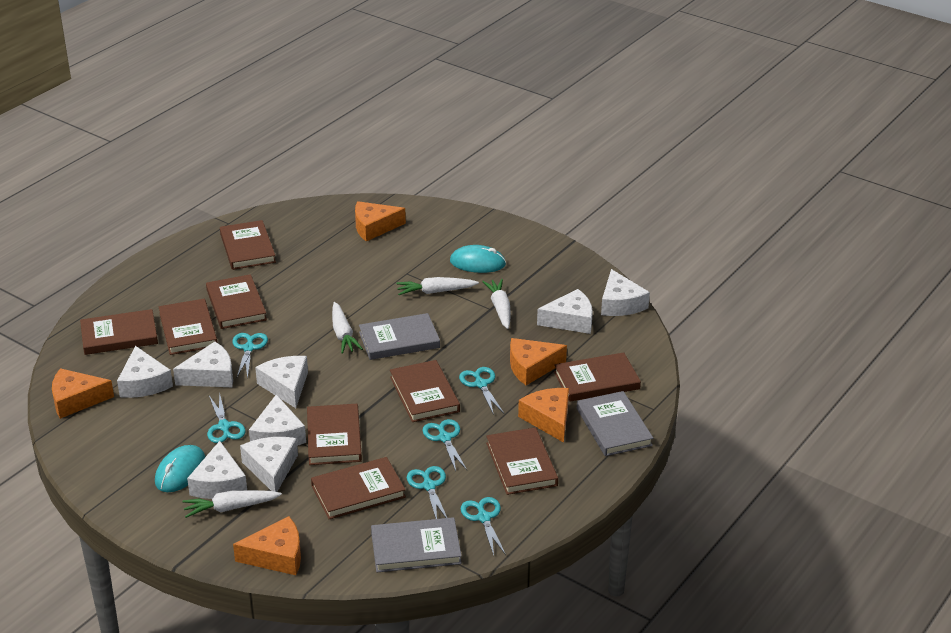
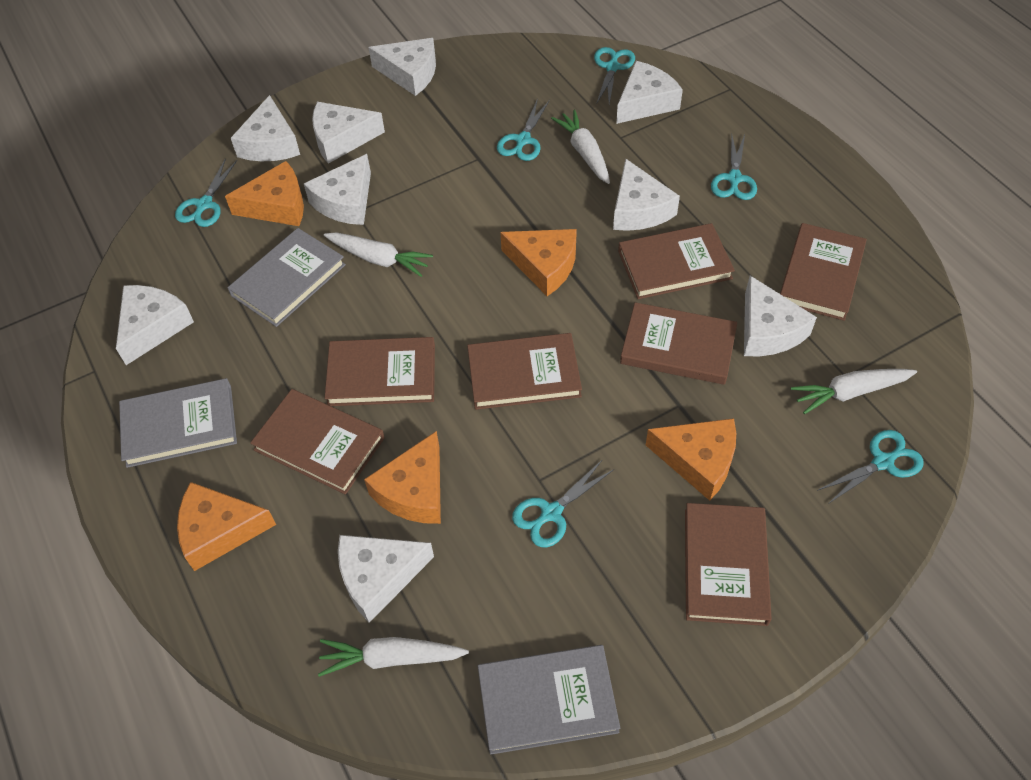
brown book: [80,309,158,355] [159,299,217,355] [206,274,267,329] [220,220,276,270] [307,404,362,465] [311,457,406,519] [390,360,460,422] [486,427,558,495] [554,352,641,402] = 9 -> [250,389,385,495] [325,337,435,406] [467,333,582,410] [618,223,735,299] [620,302,737,385] [685,503,772,626] [780,223,867,321] = 7
turquoise mouse: [155,445,205,492] [450,245,506,273] = 2 -> none = 0
white cheese: [117,346,173,398] [173,342,233,387] [187,441,247,499] [240,437,298,492] [249,394,306,446] [255,356,308,408] [537,289,593,334] [601,269,650,316] = 8 -> [116,285,194,365] [231,95,300,161] [304,154,371,225] [312,102,385,164] [338,535,434,623] [369,38,436,96] [613,159,680,231] [616,61,683,124] [744,276,817,356] = 9

